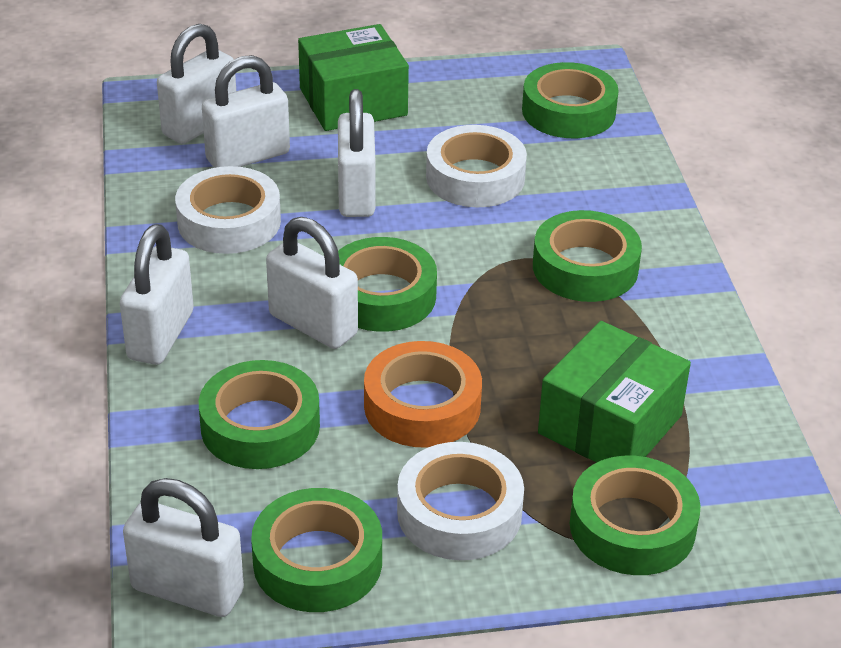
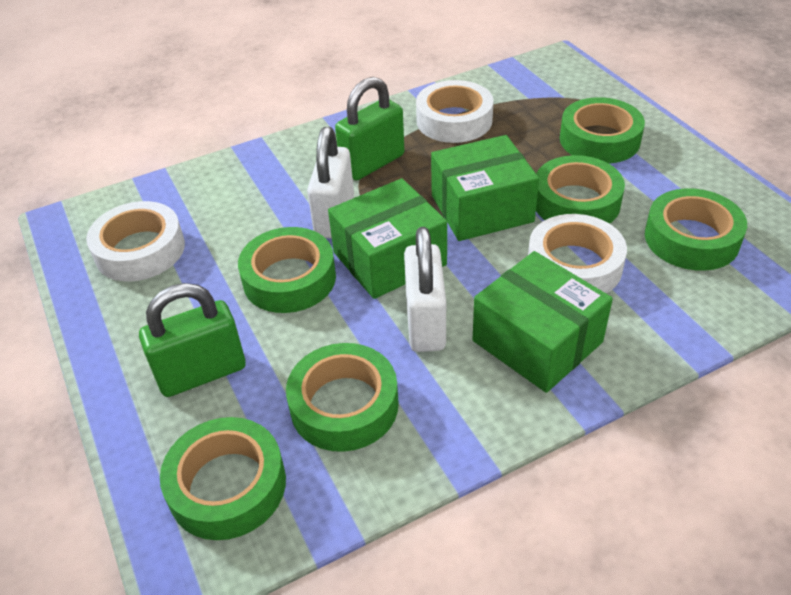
green box: [298,24,409,131] [538,321,691,462] = 2 -> [328,178,447,299] [431,135,539,241] [473,251,613,393] = 3
green padlock: none = 0 -> [139,283,246,397] [335,77,405,180] = 2
orange tape: [364,341,482,448] = 1 -> none = 0
white padlock: [120,224,194,365] [123,478,244,617] [157,24,236,144] [202,55,290,168] [266,217,358,349] [338,89,375,217] = 6 -> [307,127,354,238] [404,227,446,352] = 2

